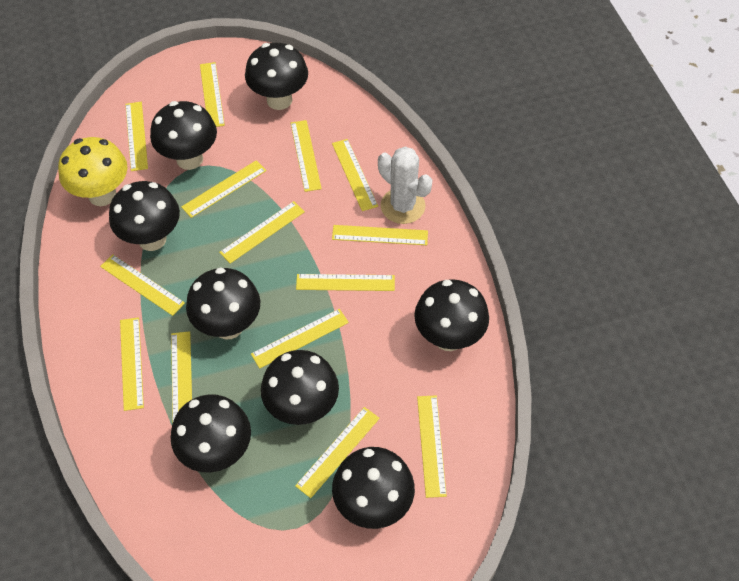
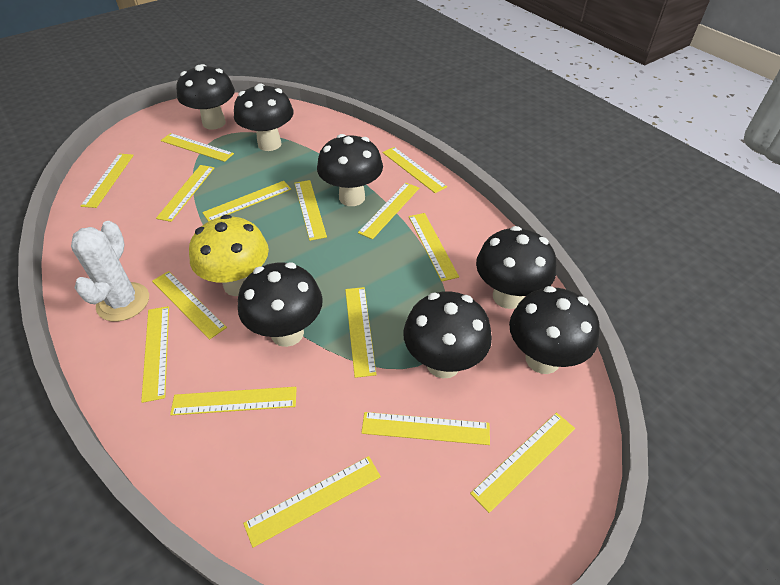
black mushroom: [109,181,180,251] [150,101,217,170] [171,394,251,473] [186,267,260,339] [245,43,308,110] [261,350,339,425] [332,447,415,529] [414,279,489,351] = 8 -> [176,64,235,130] [234,83,294,151] [238,262,323,347] [317,134,383,206] [403,291,492,378] [476,226,556,309] [509,286,600,374] = 7
yellow ruler: [100,254,185,316] [120,317,144,411] [125,102,148,171] [171,331,192,424] [181,160,266,218] [200,62,225,127] [219,201,305,264] [251,309,349,369] [291,120,322,192] [295,407,380,498] [296,274,395,291] [332,139,378,211] [332,225,428,245] [417,395,447,498] = 14 -> [81,154,134,208] [141,306,169,403] [152,271,227,339] [156,165,214,222] [161,133,234,162] [170,387,297,415] [202,181,291,222] [243,456,381,548] [294,180,327,241] [345,287,377,378] [358,183,419,239] [361,412,490,445] [382,147,447,193] [409,213,459,282] [470,412,575,513] = 15

